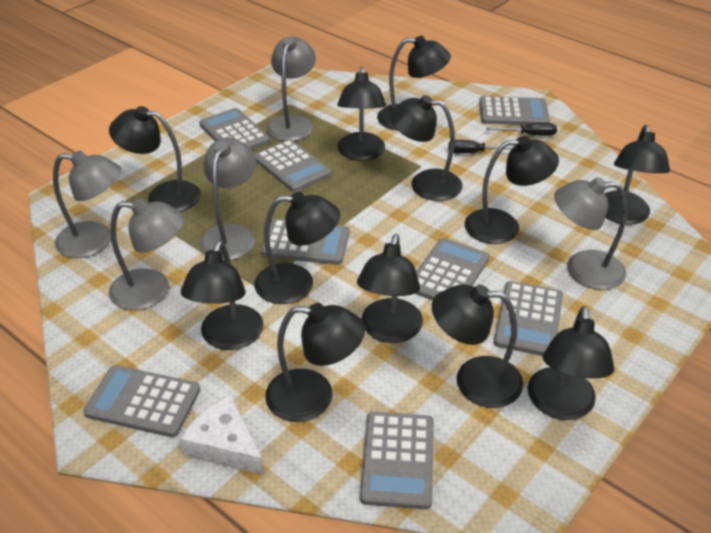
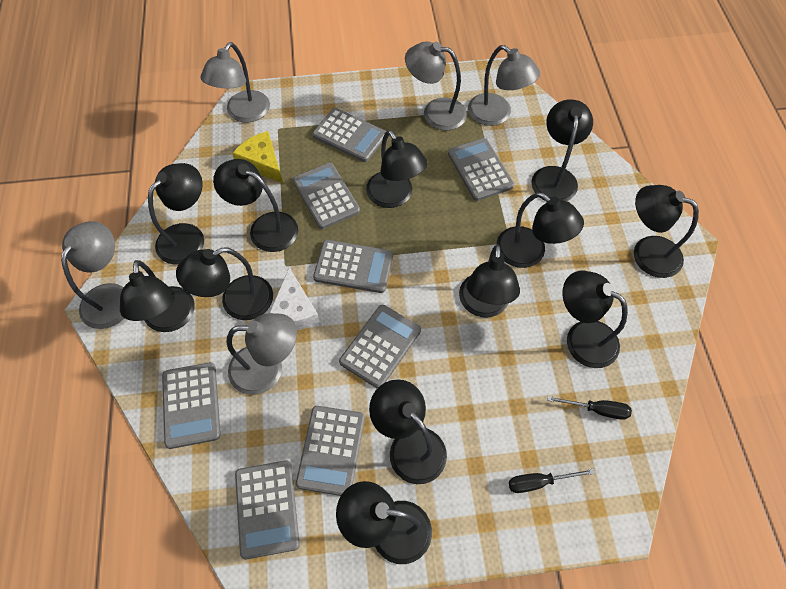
yellow cheese: none = 0 -> [232,131,283,183] = 1

